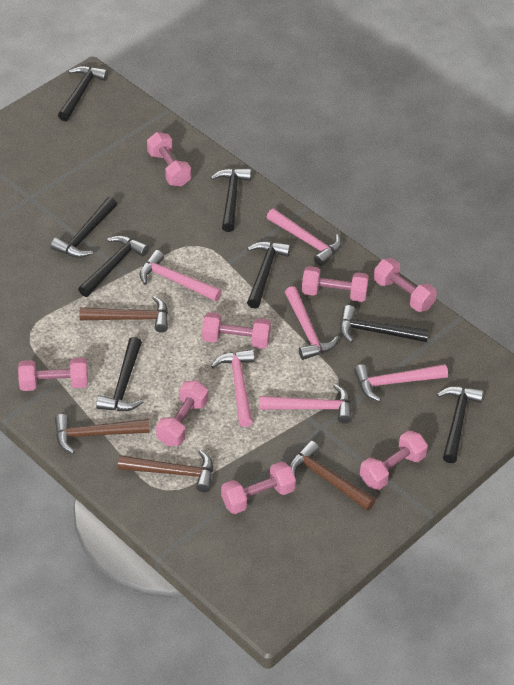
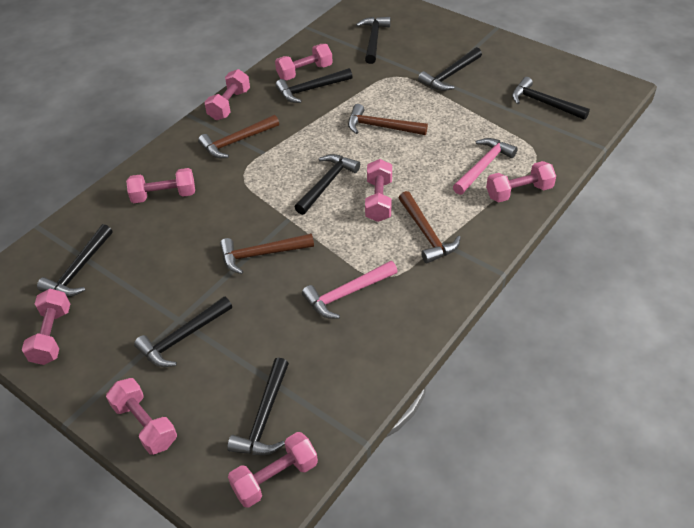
pink hammer: [139,250,222,301] [211,349,254,427] [259,384,352,424] [267,209,342,266] [285,286,339,360] [354,364,448,402] = 6 -> [302,261,398,319] [453,138,518,195] = 2

